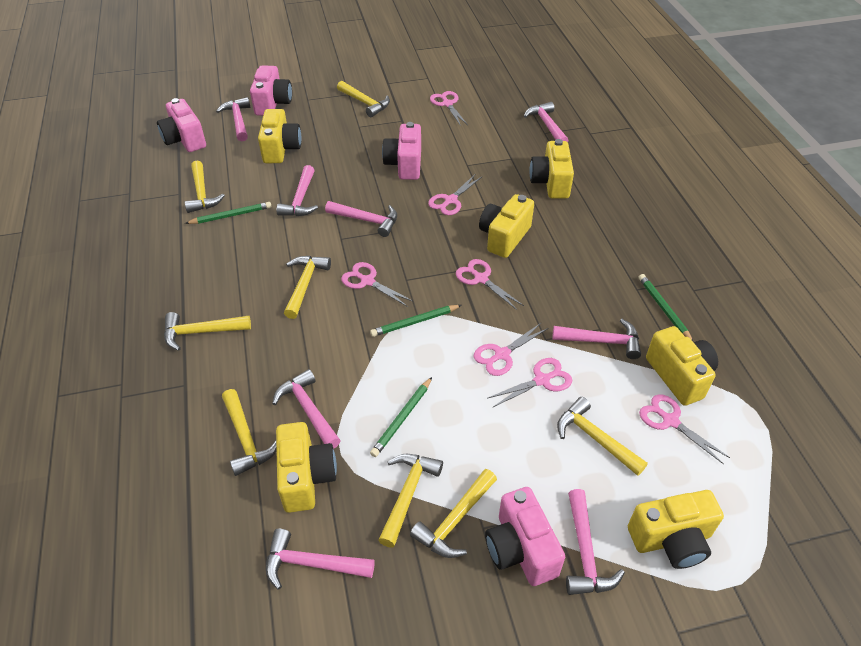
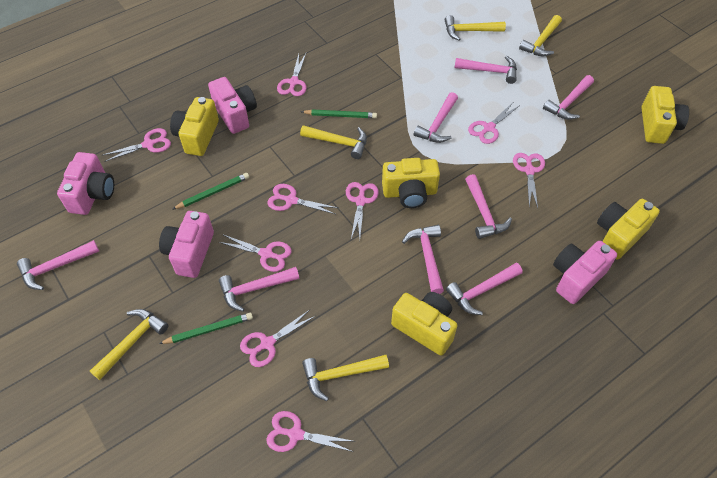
green pencil: [185,202,272,224] [370,305,462,337] [370,377,432,457] [639,274,693,341] = 4 -> [159,313,253,344] [172,173,249,210] [301,109,377,118] = 3
pink scissors: [341,262,414,307] [428,175,482,215] [430,91,468,126] [456,259,524,310] [474,323,548,376] [488,358,572,407] [639,394,730,464] = 7 -> [103,128,171,162] [219,234,291,272] [240,310,315,367] [266,411,353,452] [267,184,338,214] [277,54,307,96] [346,182,379,239] [468,103,520,144] [513,153,545,208] = 9
yellow camera: [258,109,301,163] [276,422,337,513] [479,194,534,258] [529,139,574,199] [628,490,724,569] [646,326,718,406] = 6 -> [170,97,219,156] [382,158,440,208] [391,292,458,356] [597,199,660,260] [641,86,689,144] = 5
yellow hammer: [164,312,251,351] [185,160,225,213] [222,389,276,476] [284,256,331,319] [337,81,390,117] [378,454,443,548] [410,469,497,558] [557,397,648,476] = 8 -> [90,309,169,380] [300,125,367,159] [302,355,389,401] [445,15,506,41] [519,15,562,56] = 5

